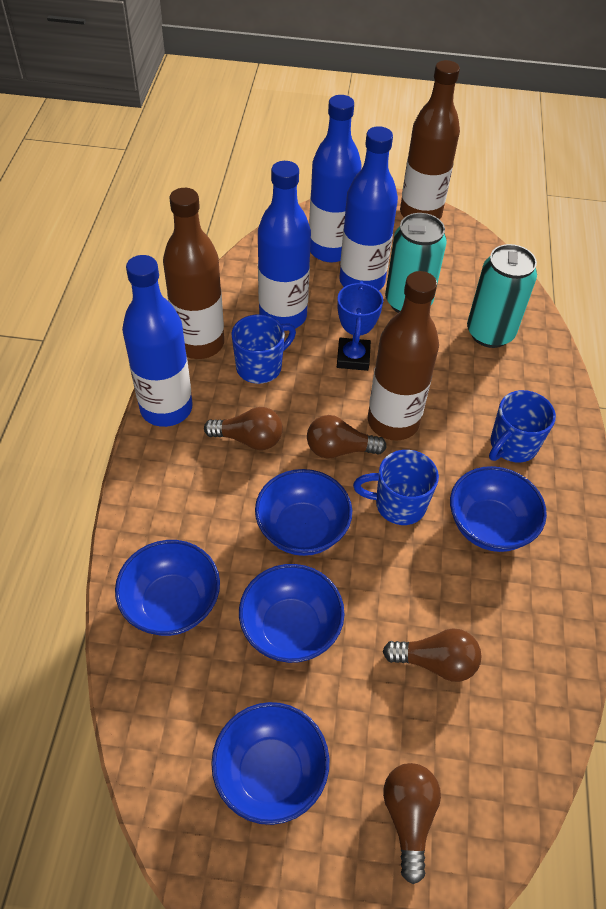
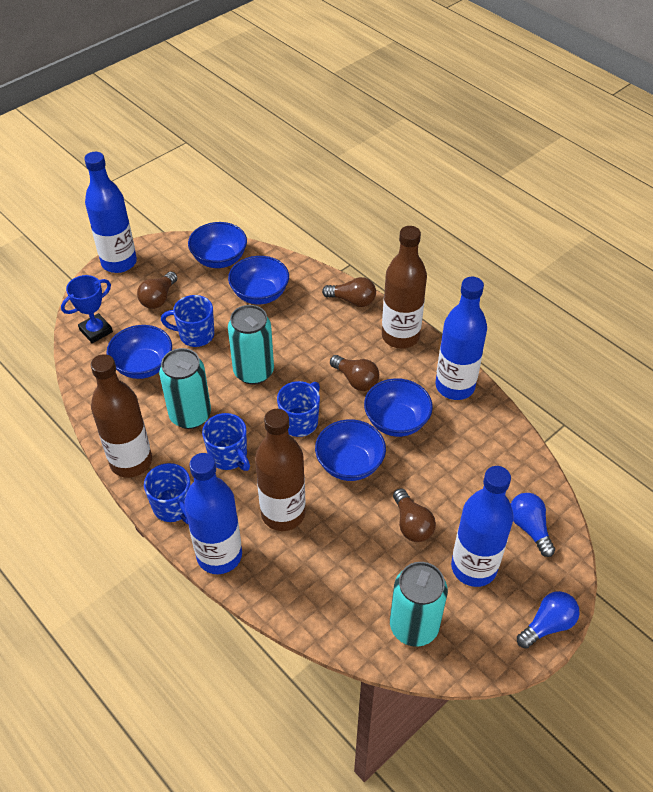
blue light bulb: none = 0 -> [511,493,555,557] [517,591,580,649] = 2
blue mug: [232,314,296,384] [353,450,439,525] [489,390,556,462] = 3 -> [144,463,191,524] [161,295,214,347] [202,413,250,471] [277,381,320,437] = 4
turquoise can: [385,213,447,313] [467,244,537,348] = 2 -> [159,348,211,429] [228,305,274,385] [390,562,448,647] = 3

